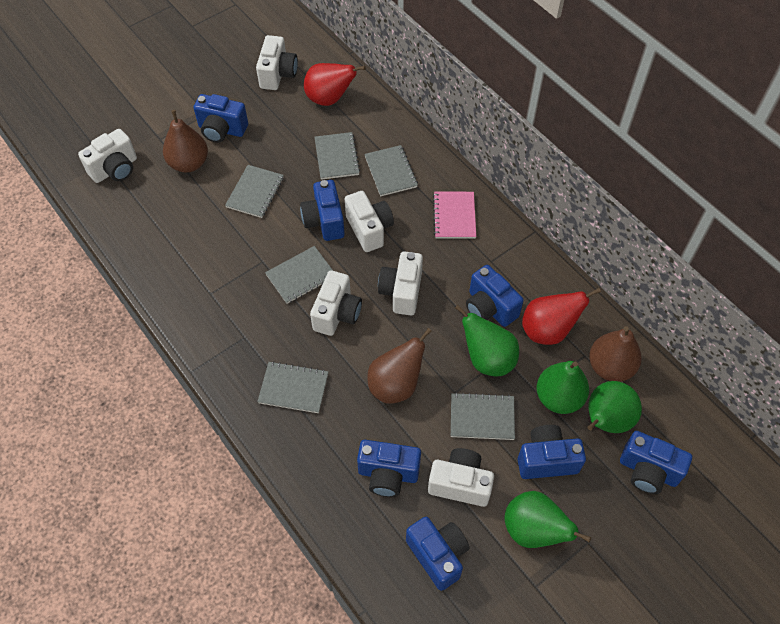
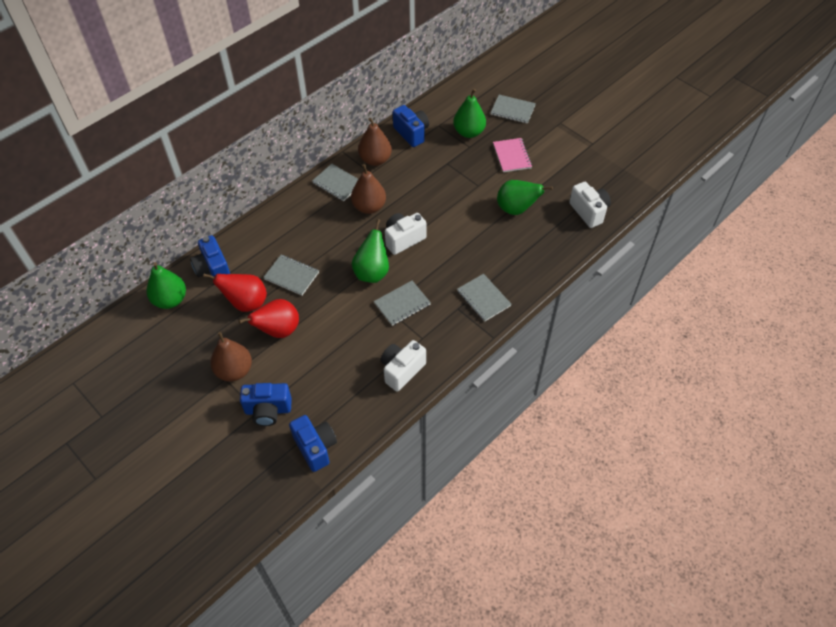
blue camera: [194,94,248,143] [300,180,345,241] [357,440,421,497] [406,517,469,591] [466,265,524,327] [518,425,586,479] [620,431,692,494] = 7 -> [190,235,230,277] [240,383,292,426] [289,415,337,472] [393,105,429,147] = 4
grey notebook: [225,165,284,218] [257,361,328,413] [265,246,333,304] [314,132,360,180] [364,145,418,196] [451,392,515,440] = 6 -> [263,255,319,296] [312,164,358,201] [374,281,431,326] [457,274,512,321] [490,95,536,124] = 5
white camera: [78,129,137,183] [256,35,298,90] [310,270,362,336] [345,191,394,252] [378,251,423,315] [428,448,494,507] = 6 -> [381,340,426,392] [385,213,427,255] [569,182,611,228] = 3

